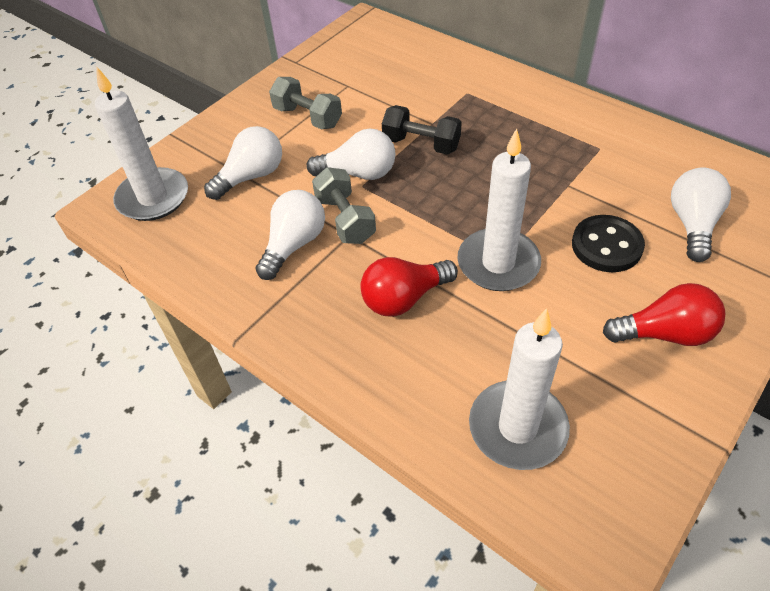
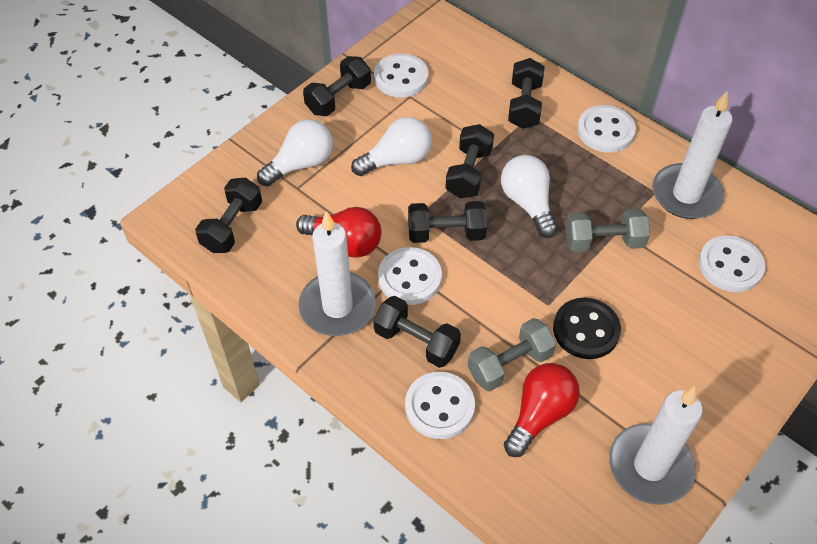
black dumbbell: [382,105,462,155] = 1 -> [195,178,262,253] [303,56,371,116] [373,296,461,368] [408,201,487,243] [445,124,494,198] [508,58,545,129] = 6
white button: none = 0 -> [374,53,428,98] [378,247,442,305] [405,372,475,439] [577,105,636,152] [699,235,765,292] = 5
white light bulb: [204,126,282,200] [255,190,325,280] [306,128,396,180] [671,167,731,262] = 4 -> [257,120,333,187] [351,117,432,176] [501,155,557,238] = 3

